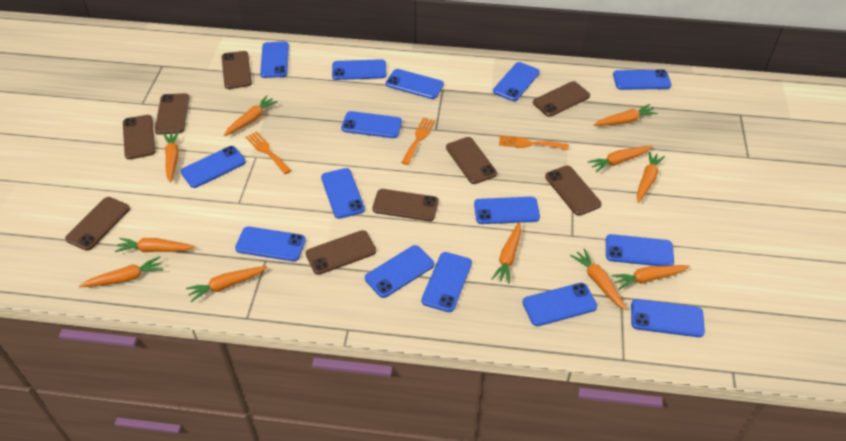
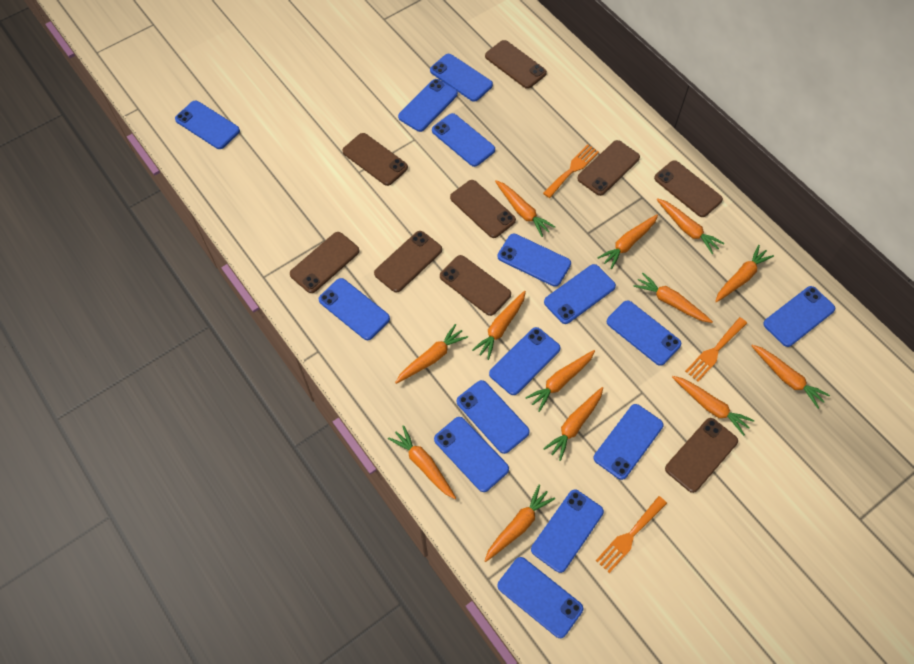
orange carrot: [79,257,163,287] [115,238,195,252] [163,131,179,183] [186,266,267,302] [224,96,278,136] [492,222,521,284] [570,248,627,310] [588,146,653,173] [593,104,658,126] [612,265,690,290] [637,151,665,203] = 11 -> [388,425,456,499] [395,324,468,384] [472,291,526,360] [484,485,555,562] [495,180,555,237] [525,350,595,412] [543,387,603,461] [597,214,658,269] [633,273,713,323] [656,198,724,254] [672,376,754,436] [715,245,774,303] [751,345,830,409] = 13

